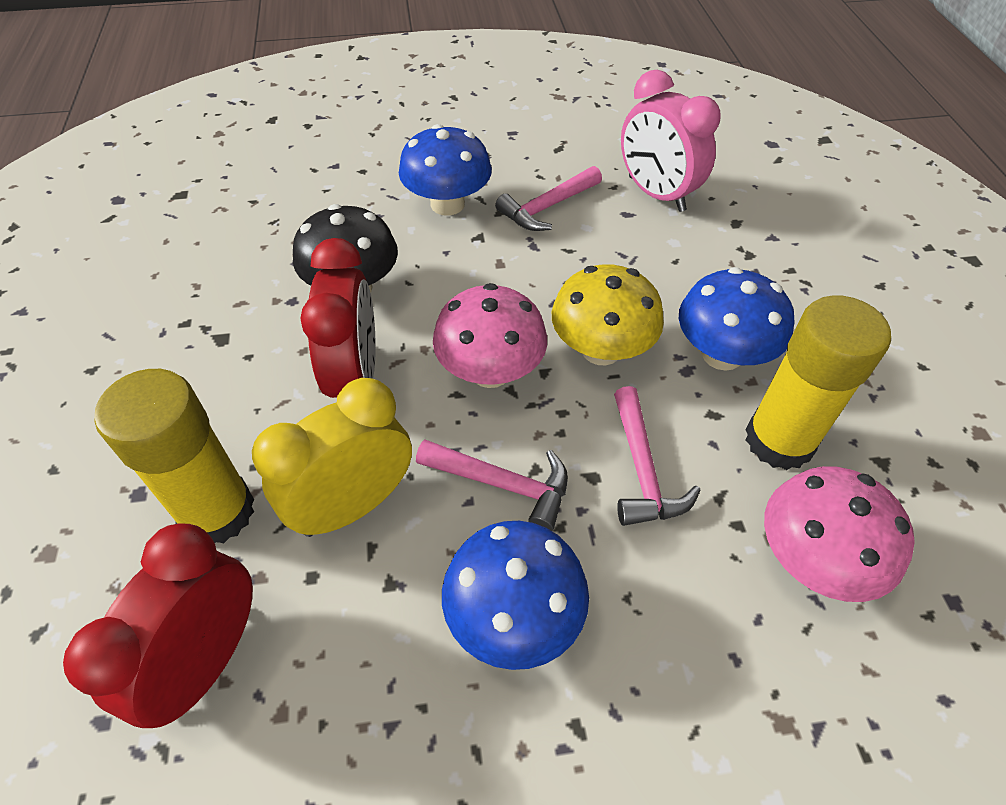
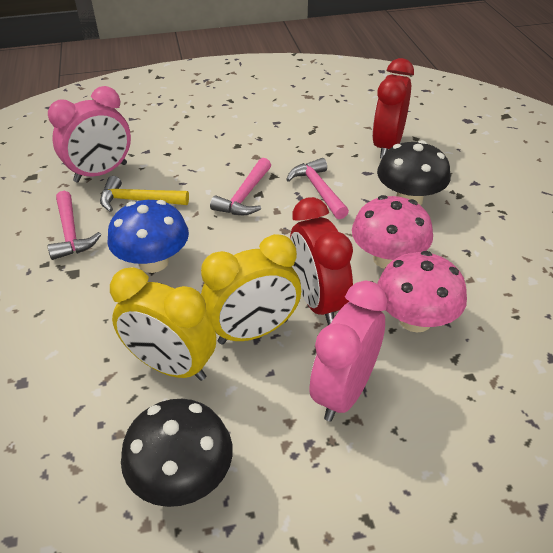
black mushroom: [293,204,398,293] = 1 -> [121,399,233,507] [377,140,451,205] = 2
blue mushroom: [399,124,492,215] [442,521,589,670] [679,267,794,371] = 3 -> [108,200,189,273] = 1
pink clock: [621,70,721,212] = 1 -> [48,86,131,183] [309,281,387,421] = 2
yellow clock: [252,378,412,537] = 1 -> [110,267,216,381] [201,234,301,345] = 2
yellow glue stick: [94,369,254,543] [745,295,891,470] = 2 -> none = 0
yellow hammer: none = 0 -> [100,176,189,212] = 1
yellow mushroom: [552,264,664,365] = 1 -> none = 0

